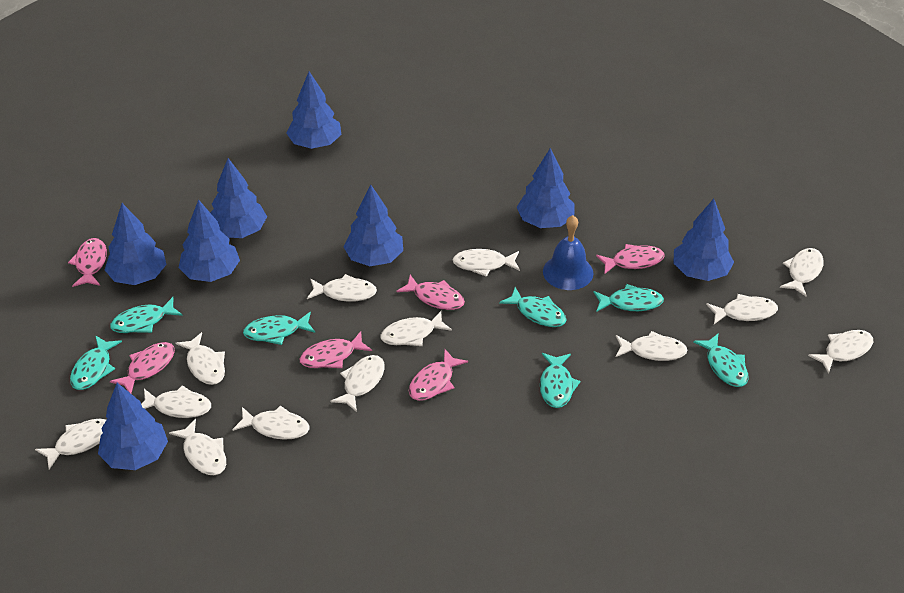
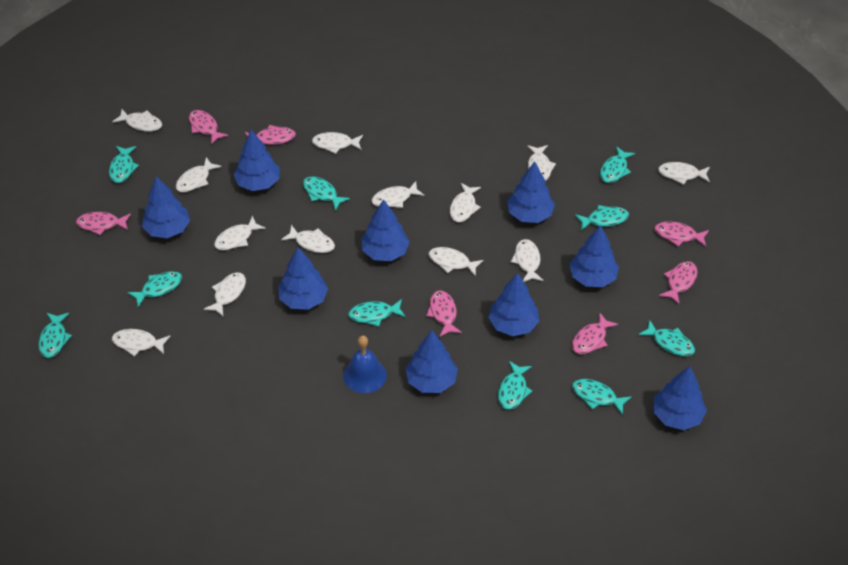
blue tree: [98,383,168,470] [105,203,167,285] [179,199,240,282] [210,158,267,238] [286,71,341,149] [344,185,403,266] [517,148,575,228] [673,199,734,281] = 8 -> [142,176,190,238] [233,130,280,191] [278,247,328,310] [361,199,410,261] [405,330,458,393] [488,273,539,336] [507,161,555,223] [569,225,619,287] [653,366,707,430] = 9
pink fish: [68,238,107,287] [110,342,175,393] [299,331,372,368] [396,275,465,310] [409,349,468,401] [596,244,665,274] = 6 -> [76,212,131,235] [189,110,228,144] [245,125,296,145] [426,291,462,337] [572,313,618,354] [654,221,709,247] [659,261,697,305] = 7
turquoise fish: [70,335,122,390] [110,297,183,333] [243,312,315,345] [499,287,566,327] [540,353,581,408] [593,284,664,312] [693,334,748,387] = 7 -> [38,313,72,358] [109,146,139,183] [127,271,182,307] [303,176,350,211] [348,299,406,327] [498,361,532,410] [572,379,631,415] [575,205,629,231] [600,146,635,183] [638,320,695,356] = 10

